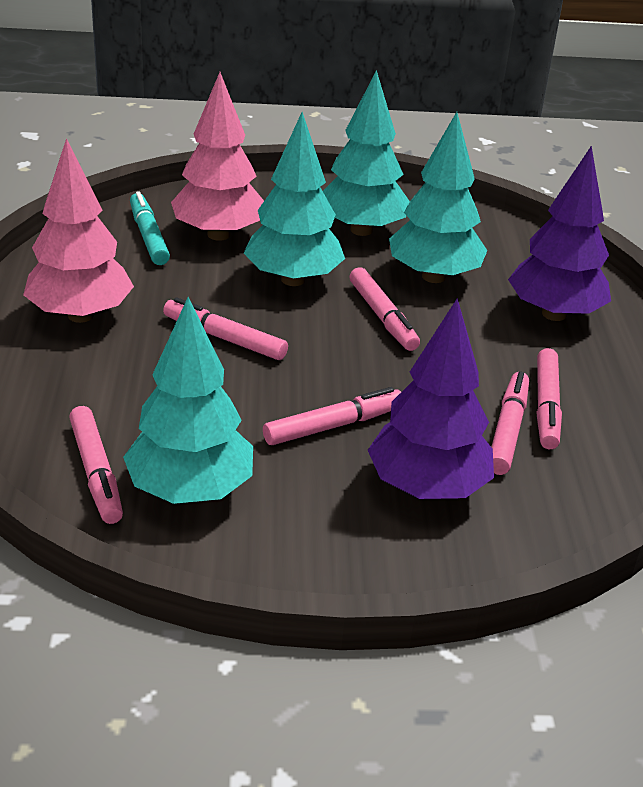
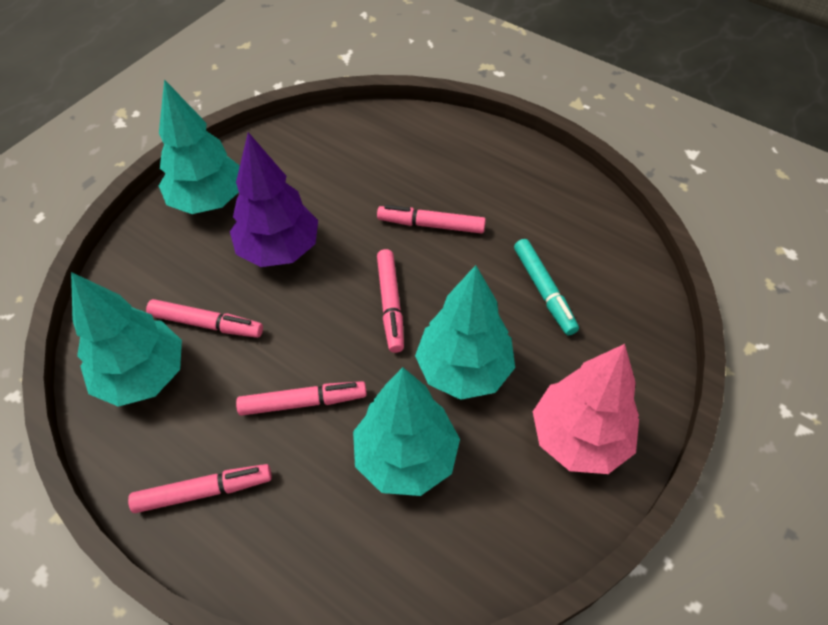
pink marker: [69,406,123,524] [163,297,288,360] [263,387,401,445] [349,267,420,351] [491,371,529,475] [537,348,562,449] = 6 -> [128,464,272,513] [146,299,263,338] [236,381,367,416] [377,205,486,234] [377,249,404,353] = 5
pink tree: [23,138,134,323] [171,72,264,241] = 2 -> [533,344,639,474] = 1
purple tree: [368,298,494,499] [508,146,611,321] = 2 -> [230,132,318,267] = 1

